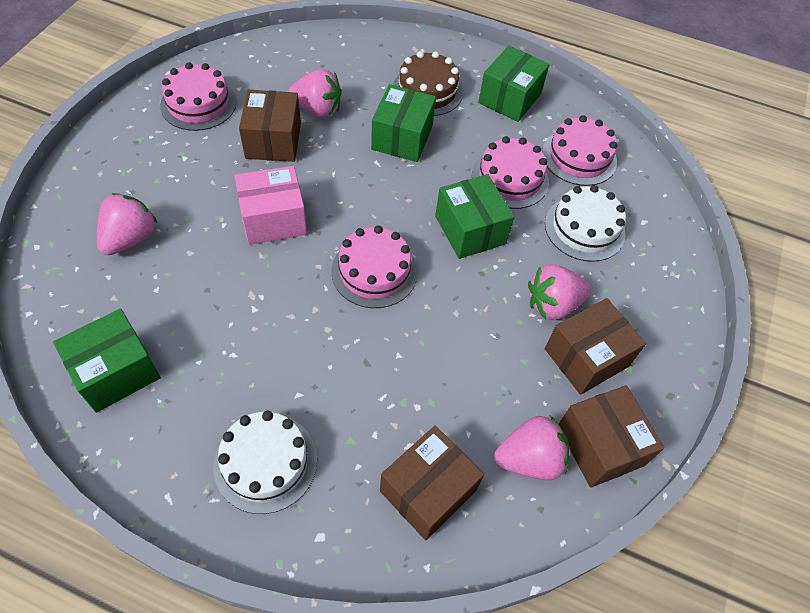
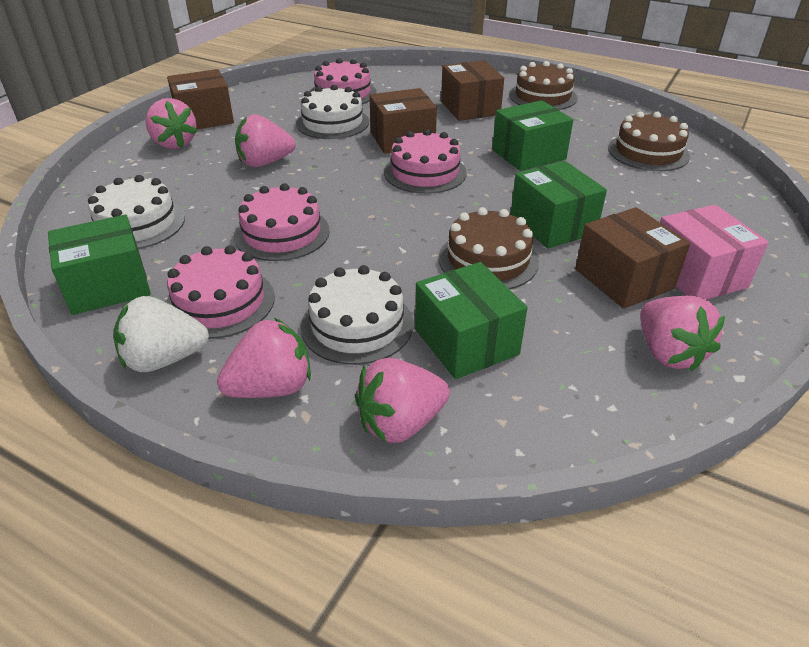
brown cake: [393,51,463,116] = 1 -> [439,207,539,289] [509,61,578,110] [608,111,690,171] = 3
pink strawberry: [97,193,157,255] [288,69,342,118] [494,415,569,480] [528,264,591,320] = 4 -> [146,98,197,149] [217,318,311,398] [235,114,296,167] [355,358,450,443] [640,296,725,371] = 5
white cake: [213,411,317,514] [545,185,626,262] = 2 -> [88,175,185,249] [296,85,369,139] [301,265,413,365] = 3
white strawberry: none = 0 -> [113,296,209,372] = 1

